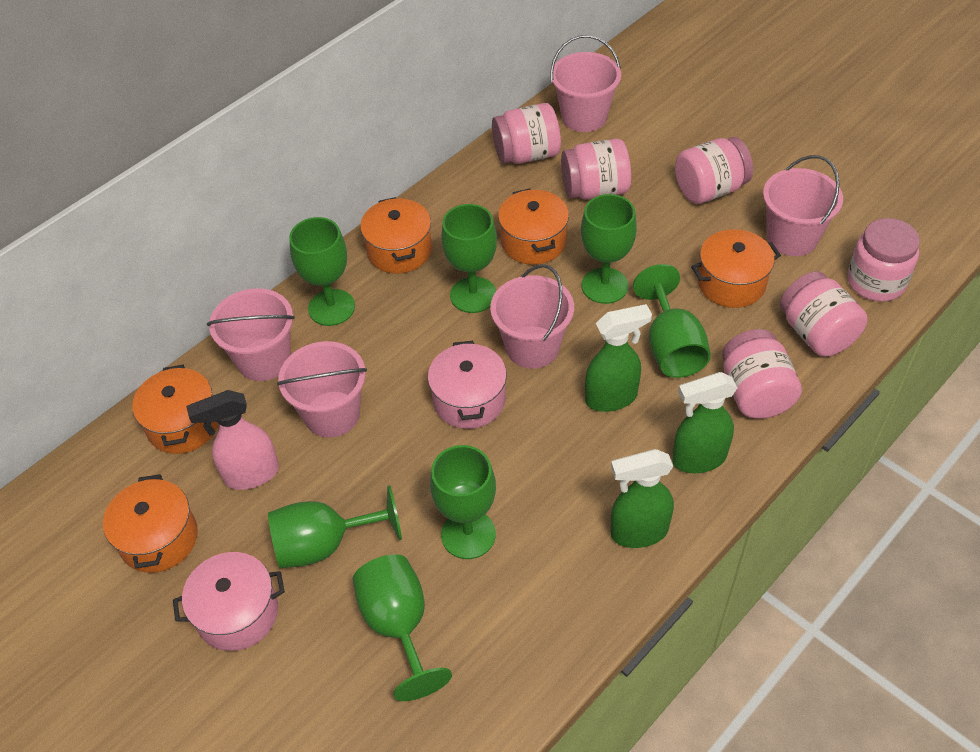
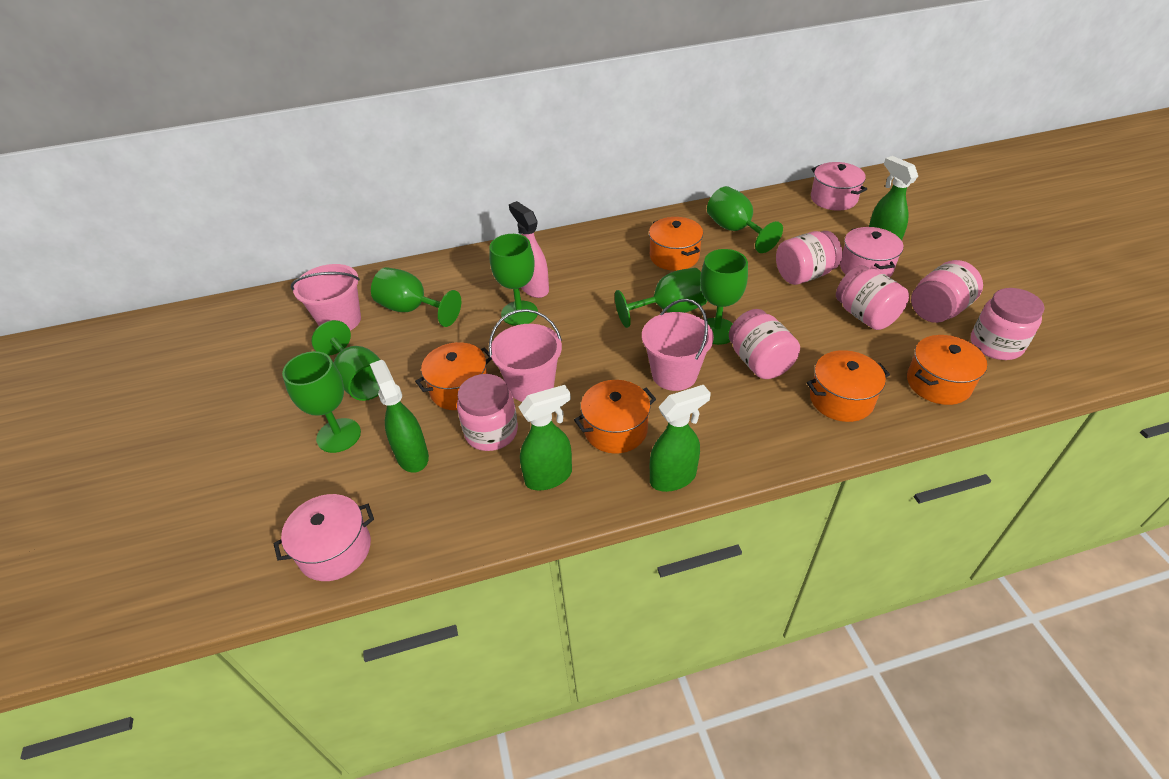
green spray bottle: [585,304,652,412] [610,449,674,548] [672,372,737,473] = 3 -> [370,360,429,473] [519,385,572,490] [650,385,711,492] [869,156,918,241] = 4
pink bucket: [207,288,295,381] [277,341,367,438] [490,264,574,369] [550,35,621,132] [763,155,843,256] = 5 -> [291,264,361,330] [489,309,562,402] [642,299,714,391] = 3
pink pot: [173,552,285,651] [428,341,507,429] = 2 -> [273,494,374,581] [811,162,867,211] [840,227,903,277] = 3

